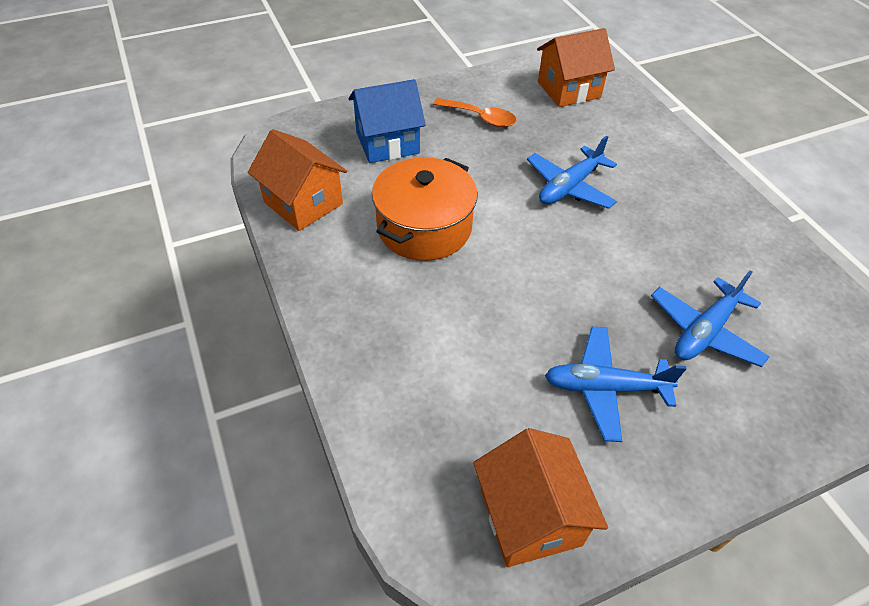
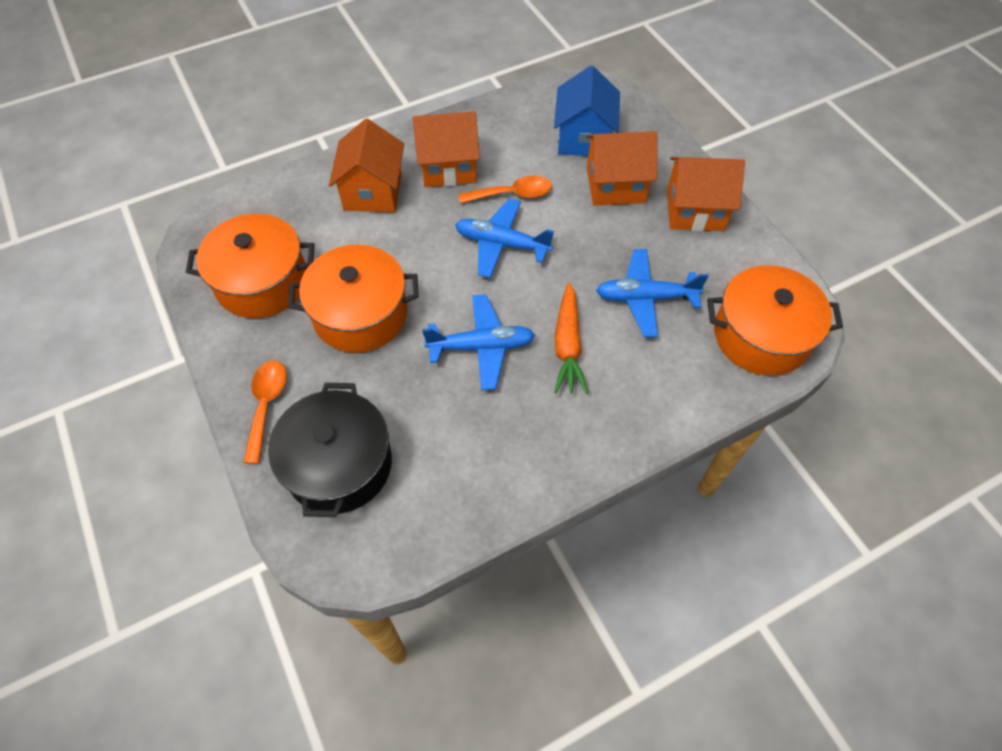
black pot: none = 0 -> [268,383,392,517] = 1
orange carrot: none = 0 -> [554,283,589,394] = 1
orange house: [248,129,347,231] [473,428,608,567] [537,28,615,107] = 3 -> [329,119,404,213] [413,111,480,187] [586,131,658,205] [667,157,745,231] = 4
orange pot: [372,157,478,261] = 1 -> [186,214,314,318] [288,245,419,353] [707,265,843,376] = 3
orange spoon: [433,98,517,127] = 1 -> [243,360,287,464] [459,176,552,204] = 2

